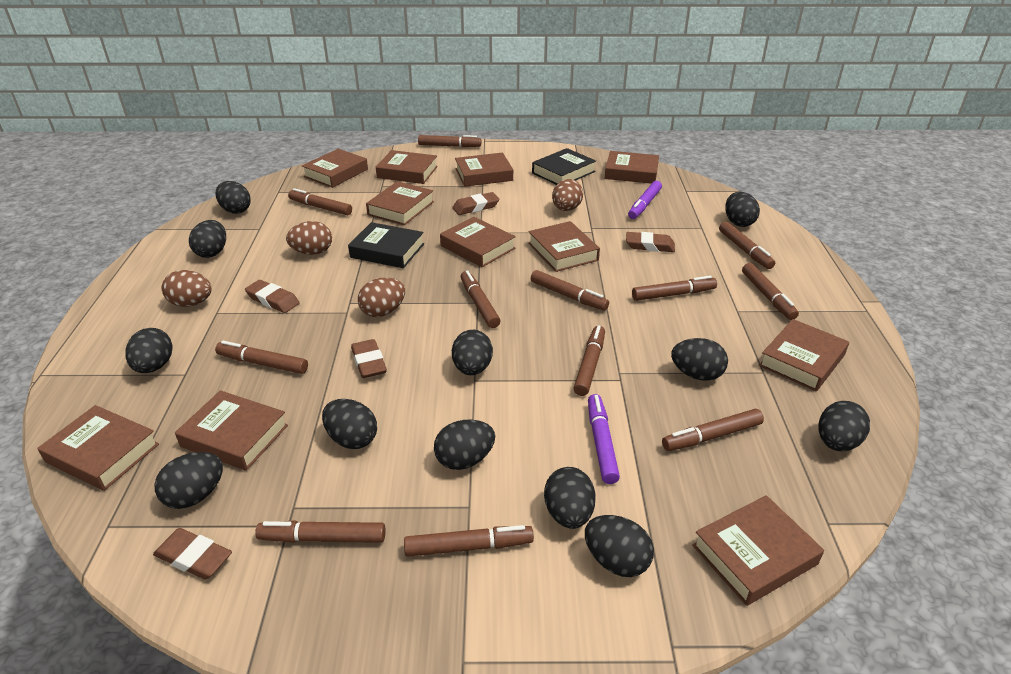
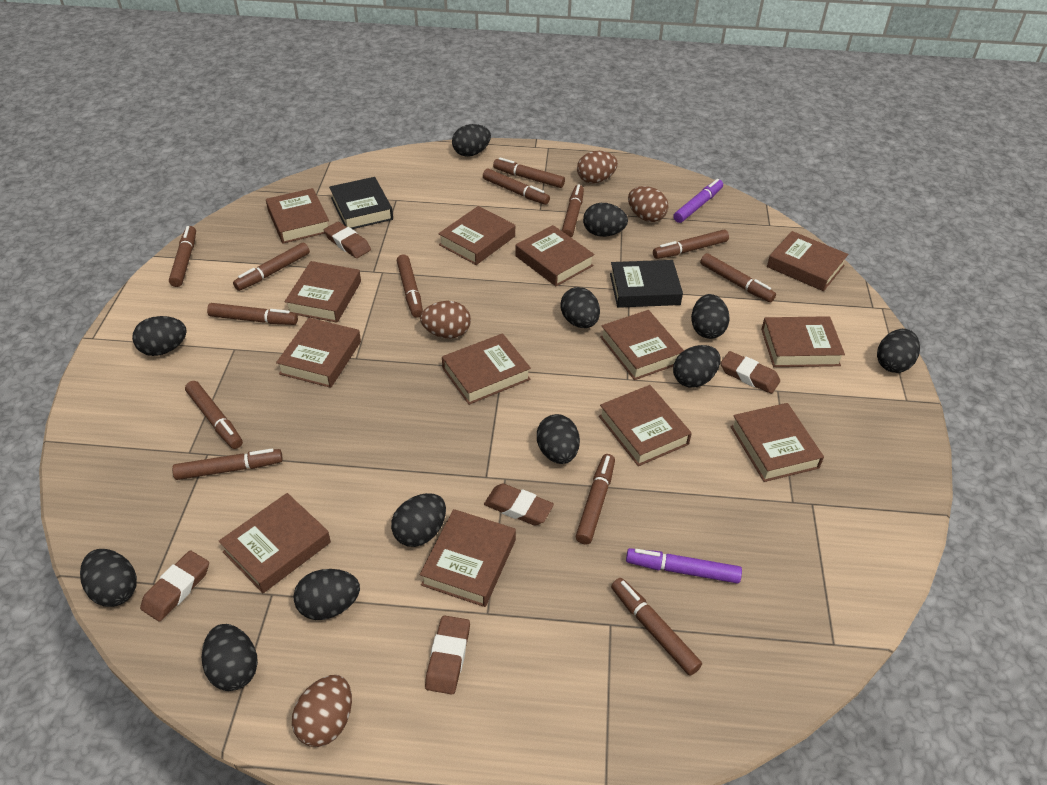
brown book: [37,405,159,491] [175,390,288,471] [302,149,368,188] [366,181,434,225] [376,150,438,184] [440,217,516,267] [455,153,513,187] [528,221,600,272] [605,151,659,184] [692,495,824,606] [759,319,849,391] = 11 -> [219,493,331,593] [266,188,329,244] [276,318,361,388] [285,261,361,323] [420,509,516,607] [438,206,515,265] [442,333,531,405] [515,225,594,286] [599,385,692,466] [600,310,684,380] [730,403,824,482] [761,316,845,367] [767,231,848,291] = 13
brown marker: [215,341,308,374] [255,520,386,543] [288,188,352,215] [404,525,534,557] [418,135,481,147] [461,270,501,328] [531,270,609,311] [573,326,605,396] [632,276,717,301] [662,409,764,451] [719,222,775,269] [742,263,799,320] = 12 -> [169,226,196,287] [172,449,283,480] [185,381,243,449] [207,303,298,325] [233,243,310,291] [397,254,423,318] [483,169,550,205] [493,158,565,188] [562,184,584,237] [576,454,615,545] [611,578,702,676] [653,230,729,259] [700,253,776,302] = 13

